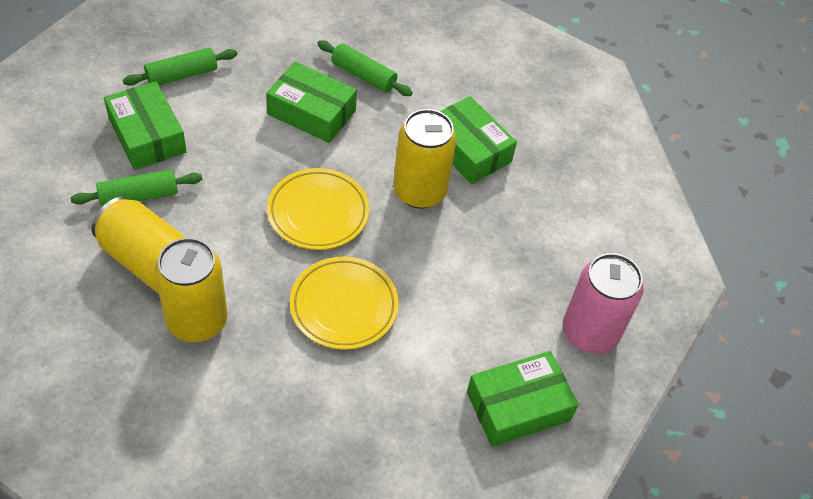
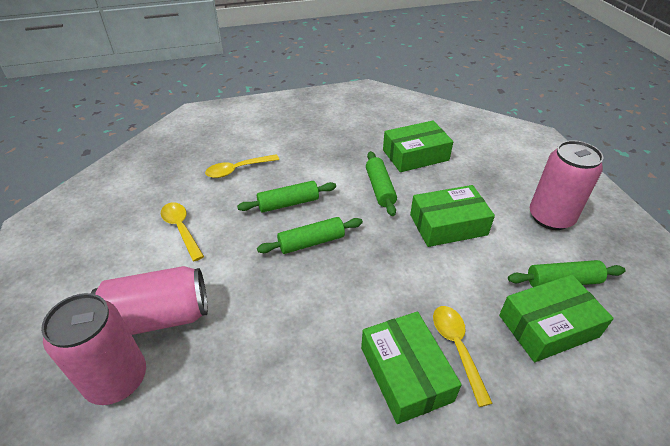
green rolling pin: [70,170,202,207] [123,48,237,86] [317,40,413,96] = 3 -> [237,181,336,212] [257,217,363,254] [366,151,397,216] [508,260,626,287] = 4
pink can: [563,253,644,354] = 1 -> [41,293,146,405] [91,266,208,335] [530,140,603,230] = 3
yellow can: [92,197,186,294] [154,238,227,342] [393,109,457,209] = 3 -> none = 0
yellow plate: [267,168,370,250] [290,257,399,350] = 2 -> none = 0
yellow spoon: none = 0 -> [161,202,204,261] [205,154,279,178] [433,306,493,407] = 3

